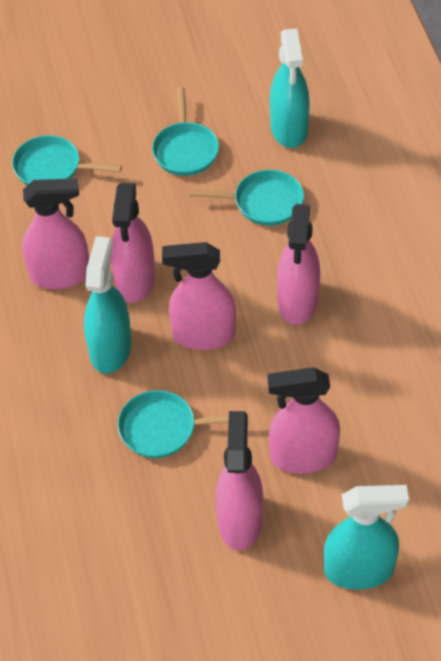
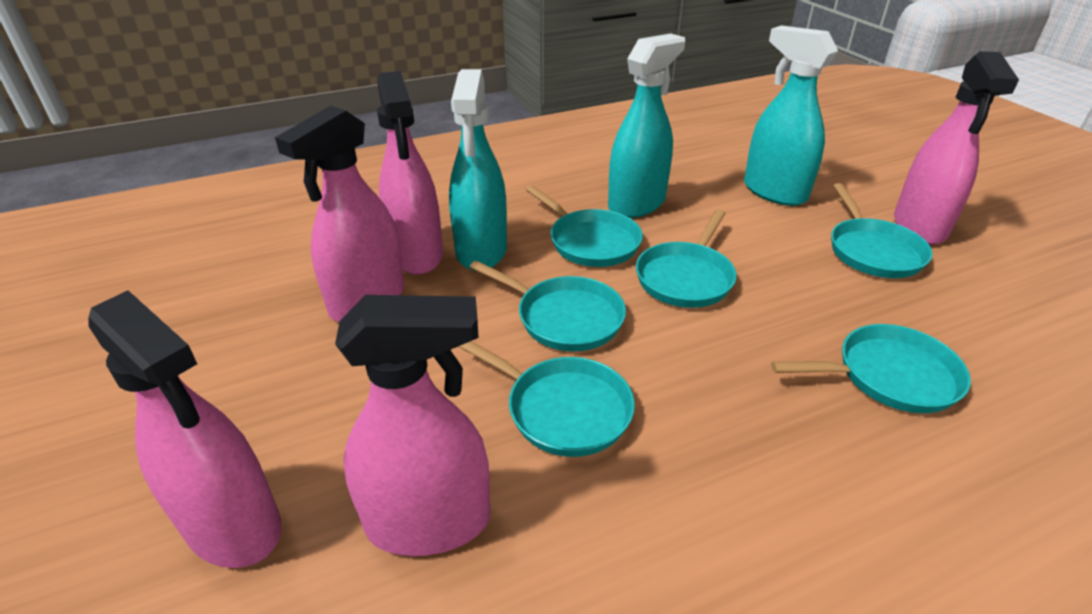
pink spray bottle: [22,178,89,289] [111,183,155,303] [162,242,236,350] [216,411,263,551] [267,367,340,474] [277,204,320,325] = 6 -> [88,290,281,568] [275,106,404,322] [335,295,490,556] [377,71,443,275] [894,51,1019,245] = 5
turquoise pan: [12,135,122,185] [118,390,229,458] [152,87,219,176] [189,170,304,226] = 4 -> [458,341,635,457] [470,261,626,351] [526,186,643,267] [636,209,736,308] [771,324,971,413] [831,183,933,278] = 6

